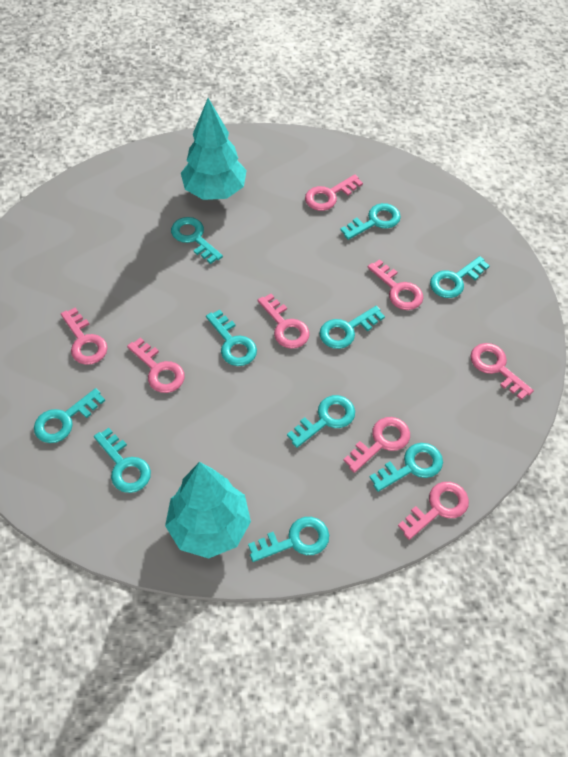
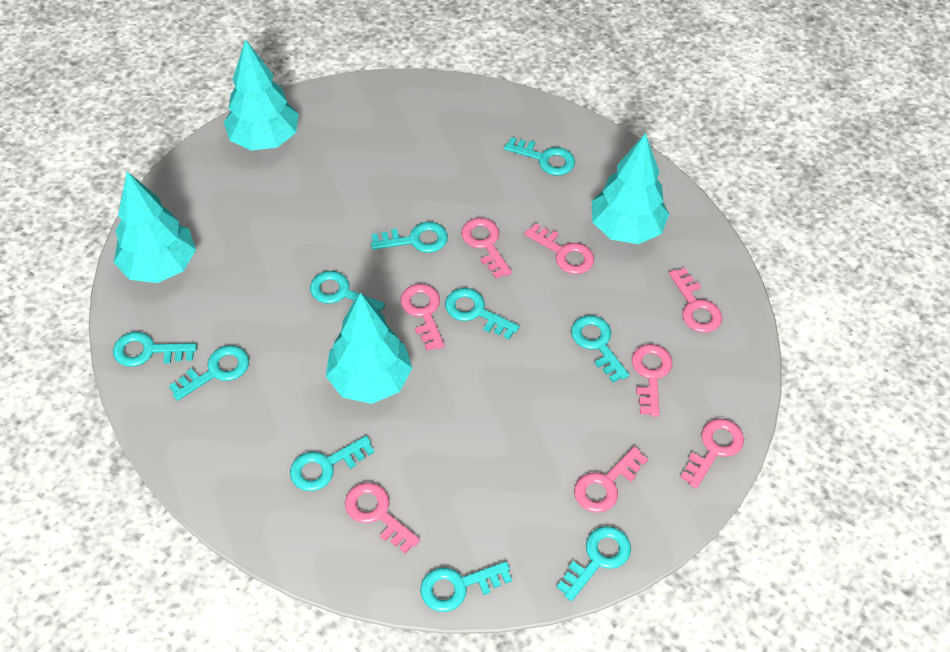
turquoise tree: [165,462,251,558] [181,98,247,200] = 2 -> [114,171,196,283] [224,39,299,151] [326,293,412,404] [592,133,669,244] = 4

